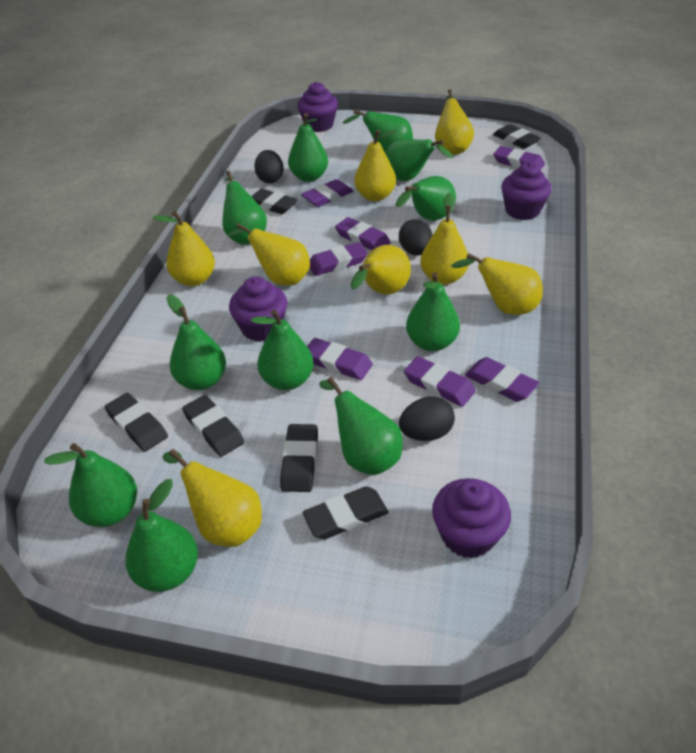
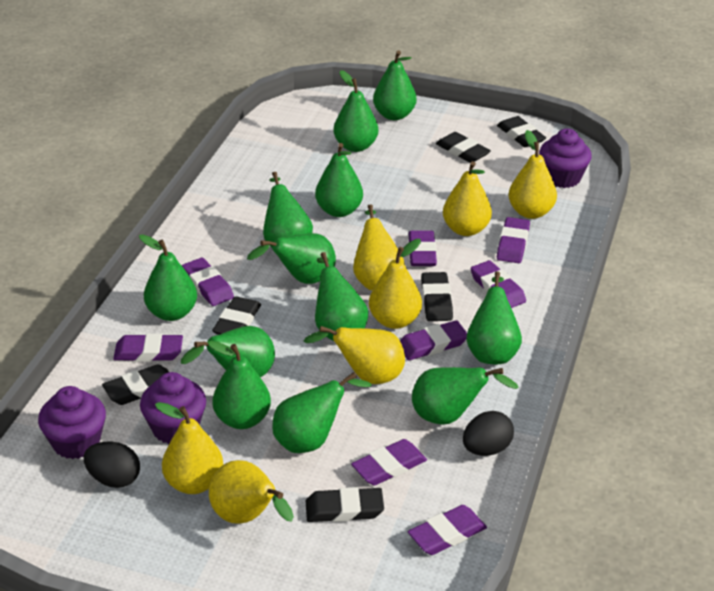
black egg: [254,150,284,183] [399,219,432,256] [399,397,455,441] = 3 -> [84,442,140,488] [463,411,514,456] = 2
green pear: [44,443,137,527] [125,479,198,592] [166,294,226,390] [222,171,267,245] [251,310,314,390] [288,113,328,182] [319,377,403,475] [343,109,413,152] [385,139,453,181] [395,176,456,221] [406,272,460,351] = 11 -> [139,235,197,321] [181,326,275,378] [207,341,271,429] [247,233,336,284] [263,172,313,248] [272,372,372,453] [315,143,363,217] [315,252,368,341] [333,70,378,152] [373,51,416,120] [412,367,519,424] [466,271,522,364] = 12
purple cupcake: [229,276,287,342] [297,82,338,132] [432,478,511,558] [501,162,552,220] = 4 -> [38,386,106,459] [140,372,206,444] [539,128,592,188] = 3
purple eraser: [301,179,353,207] [307,338,373,380] [310,242,368,276] [335,217,391,250] [404,356,476,407] [465,357,539,402] [493,146,545,170] = 7 -> [113,333,183,361] [182,258,234,306] [351,439,427,485] [400,320,467,360] [408,231,437,266] [408,505,487,555] [471,260,526,308] [497,217,530,263] = 8
yellow pear: [153,211,215,286] [162,449,262,547] [228,223,310,285] [350,245,411,294] [354,129,398,201] [420,193,469,285] [435,89,474,155] [451,253,543,315] = 8 -> [155,402,223,494] [209,460,294,524] [304,326,405,384] [353,204,405,290] [369,239,422,329] [443,161,492,236] [509,130,557,219] = 7

